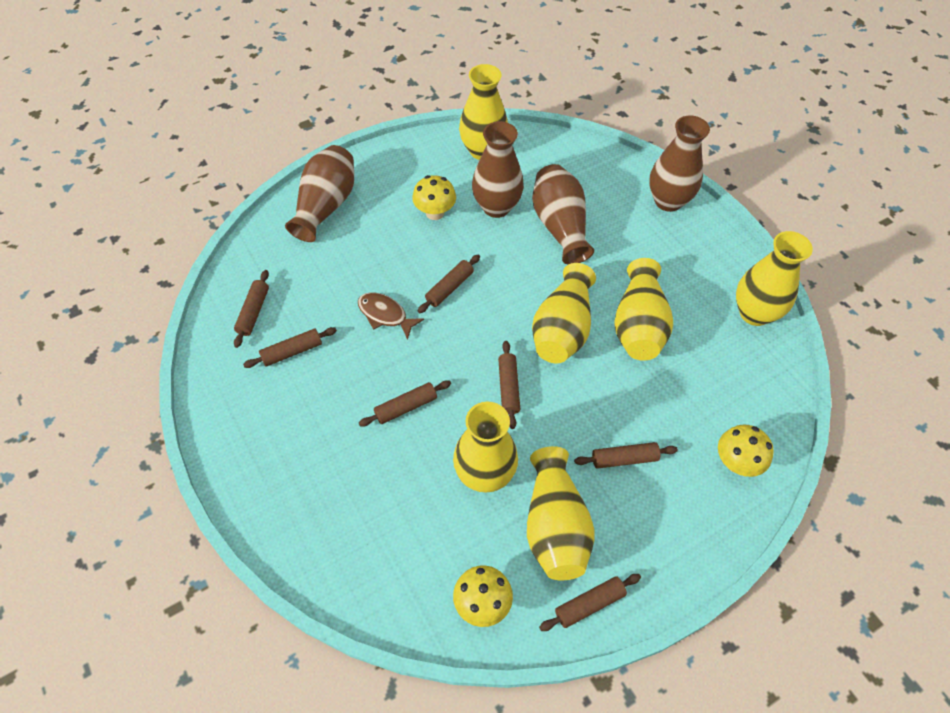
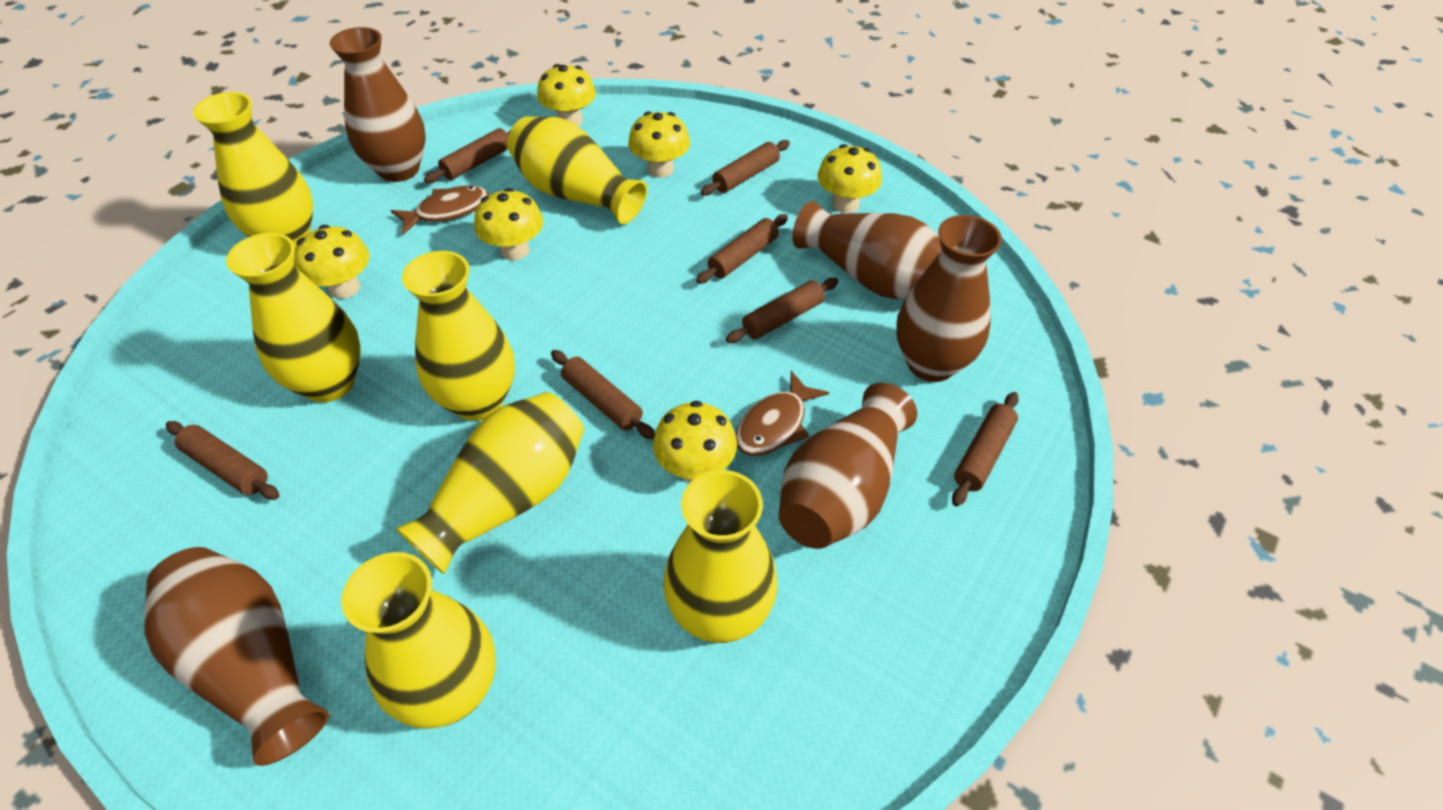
brown fish: [358,292,424,340] = 1 -> [391,186,488,235] [736,371,829,456] = 2
brown vase: [285,145,354,242] [472,121,524,218] [532,164,594,265] [649,115,710,212] = 4 -> [144,547,329,766] [330,27,426,182] [779,383,917,549] [792,201,942,299] [896,215,1002,382] = 5
yellow mushroom: [412,175,456,220] [453,565,513,627] [718,424,774,477] = 3 -> [294,225,370,299] [474,188,543,261] [537,64,596,126] [628,111,690,178] [653,401,737,483] [818,144,882,213] = 6
yellow vase: [453,402,518,492] [459,64,508,160] [527,446,595,580] [532,263,596,363] [614,258,673,361] [736,231,813,326] = 6 -> [193,92,313,247] [226,233,361,402] [341,552,495,729] [396,392,584,574] [402,251,515,421] [507,116,647,224] [663,470,778,643] = 7

